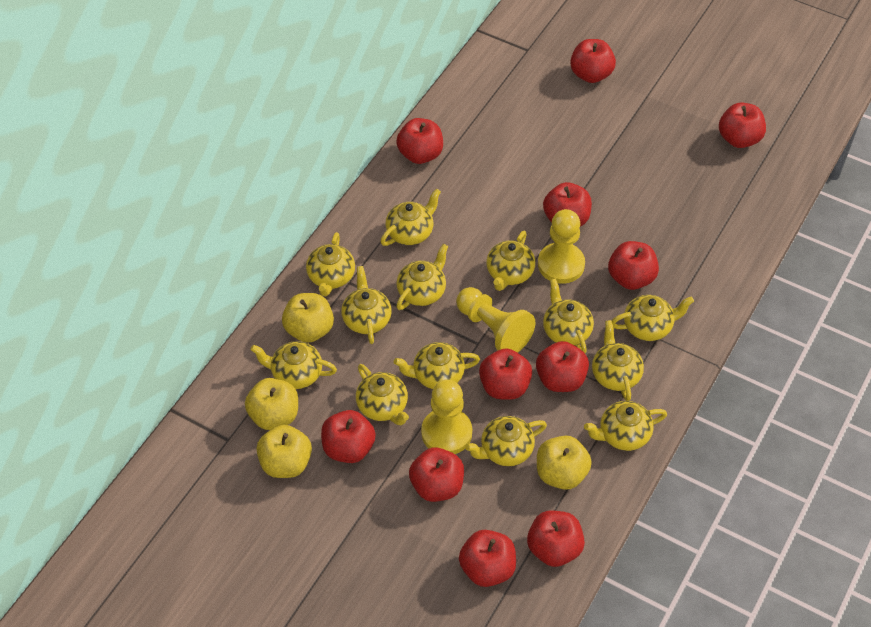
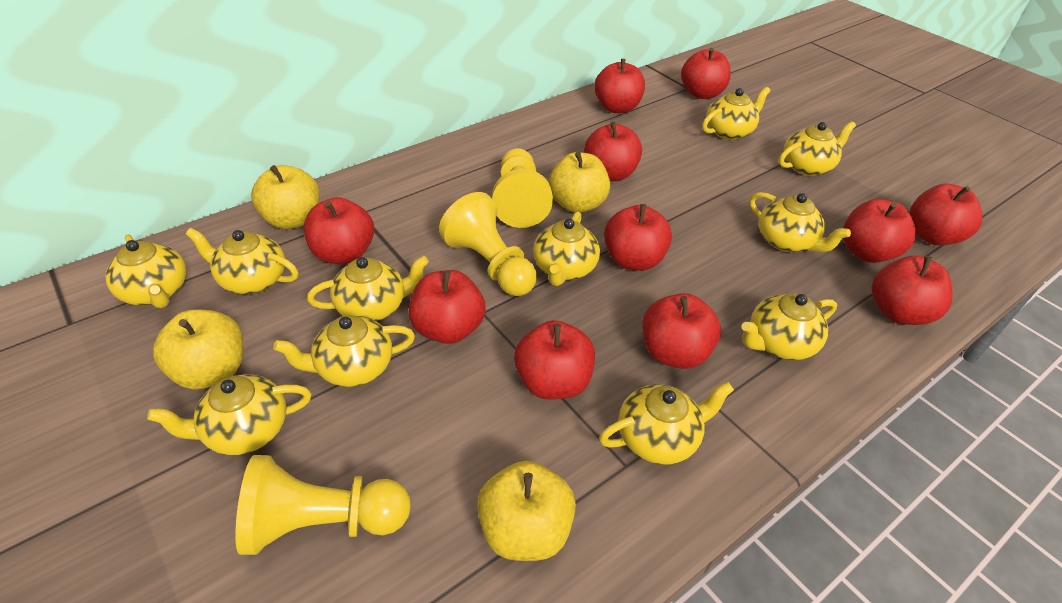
yellow teapot: [251,341,337,389] [306,232,355,296] [341,266,392,344] [356,364,409,425] [380,188,441,246] [394,342,480,389] [396,244,448,310] [465,416,547,466] [486,231,535,291] [543,278,594,353] [584,401,667,451] [592,320,644,401] [612,295,694,341] = 13 -> [106,235,187,308] [147,374,311,455] [186,228,299,294] [273,315,415,387] [307,256,429,321] [533,211,600,286] [599,382,734,464] [702,87,771,140] [741,293,837,360] [749,192,851,252] [779,121,856,176] = 11

